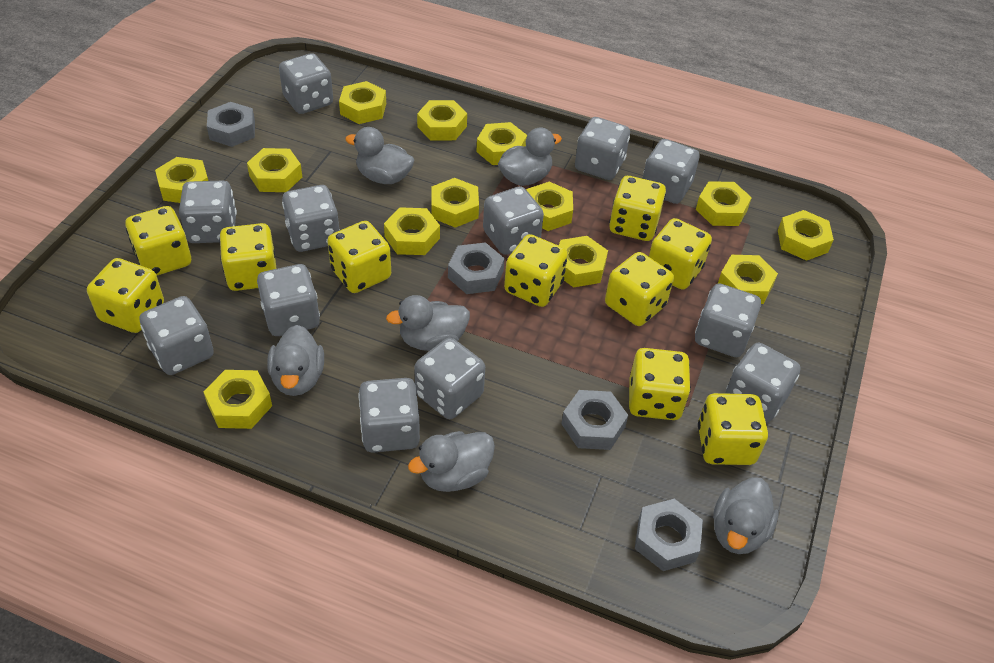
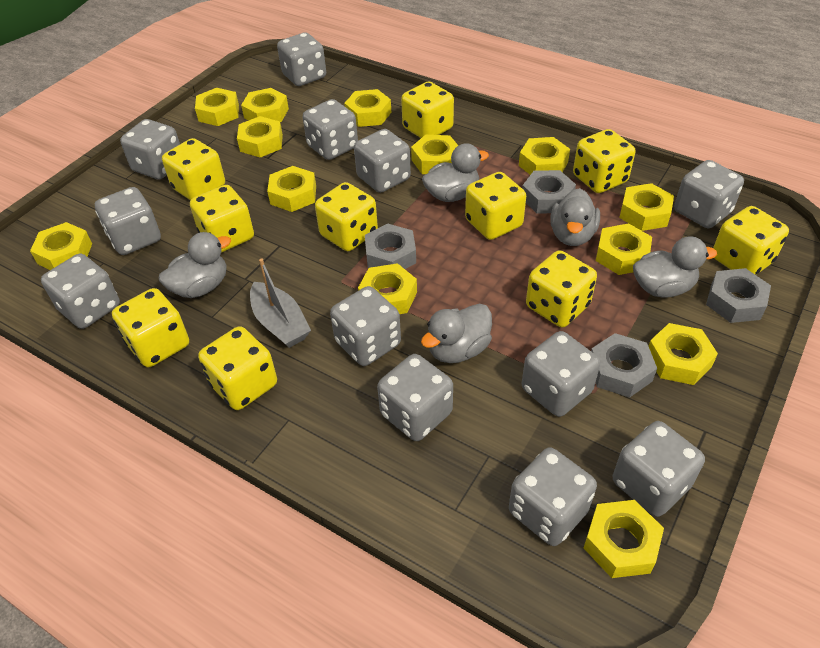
grey boat: none = 0 -> [250,258,311,348] = 1
grey duck: [267,325,324,396] [345,127,414,184] [386,295,470,351] [408,431,495,492] [498,128,562,186] [713,477,779,554] = 6 -> [159,232,231,298] [421,303,492,363] [422,143,489,202] [550,188,600,246] [633,236,717,298] = 5

